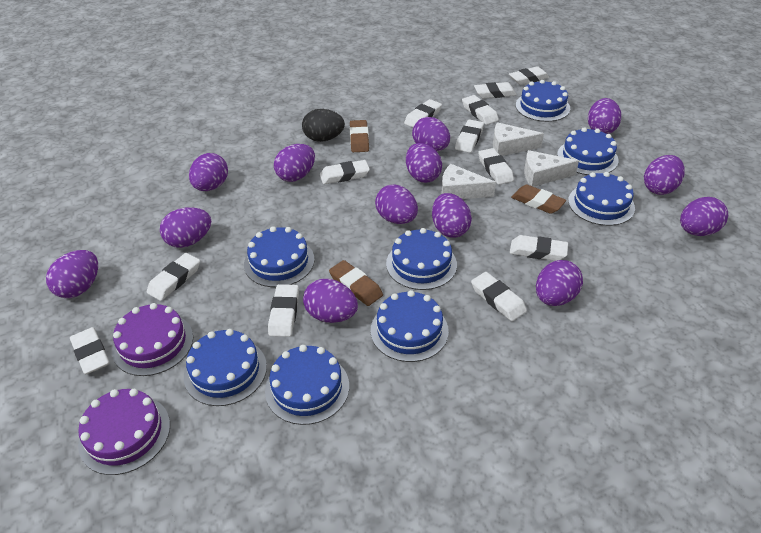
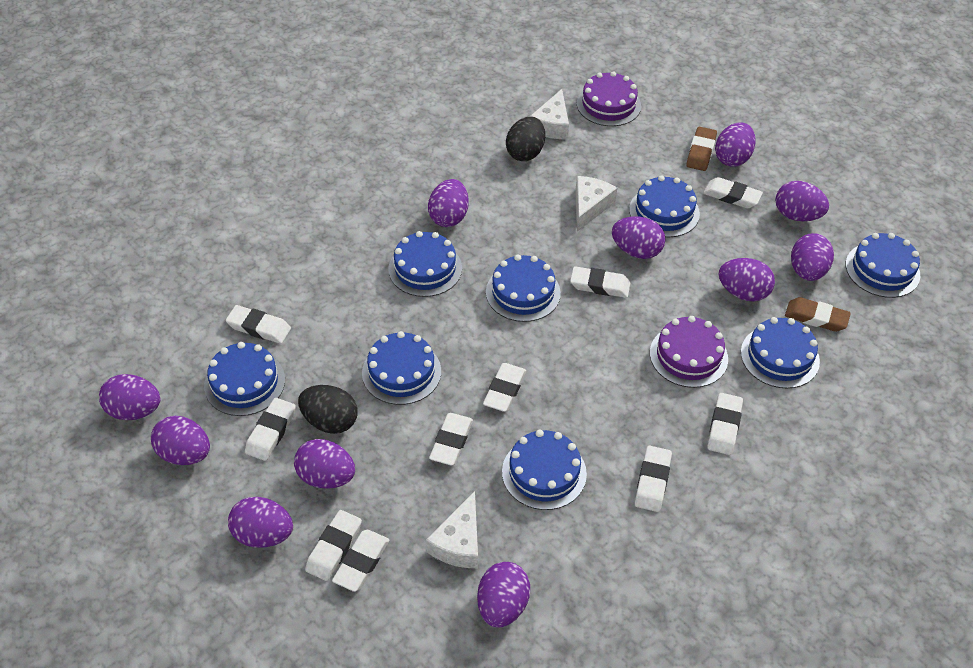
black egg: [302,109,345,142] = 1 -> [298,385,357,434] [506,117,545,161] = 2
brown eraser: [329,260,383,306] [350,120,369,152] [511,185,566,214] = 3 -> [686,127,717,171] [785,297,851,332] = 2
purple egg: [46,250,98,298] [160,207,211,248] [189,153,228,191] [274,144,315,182] [303,279,358,323] [375,185,418,224] [406,143,442,183] [412,117,450,151] [432,193,472,238] [536,260,583,306] [588,98,621,134] [644,155,685,195] [680,197,728,236] = 13 -> [99,374,160,420] [151,416,210,465] [228,497,293,548] [294,439,355,489] [428,179,469,227] [477,562,530,628] [612,216,665,259] [715,122,756,167] [719,258,775,302] [775,181,829,221] [791,233,834,281] = 11
white eraser: [70,327,110,374] [147,253,200,301] [268,284,299,337] [320,160,370,184] [404,99,442,127] [455,119,484,153] [462,95,499,125] [471,272,527,321] [474,82,517,99] [478,148,514,185] [509,66,549,85] [510,235,568,261] = 12 -> [226,305,291,344] [245,398,296,461] [305,510,362,581] [332,530,389,592] [429,413,473,466] [483,363,526,412] [570,266,630,298] [635,446,672,512] [703,177,763,208] [707,393,743,455] = 10

